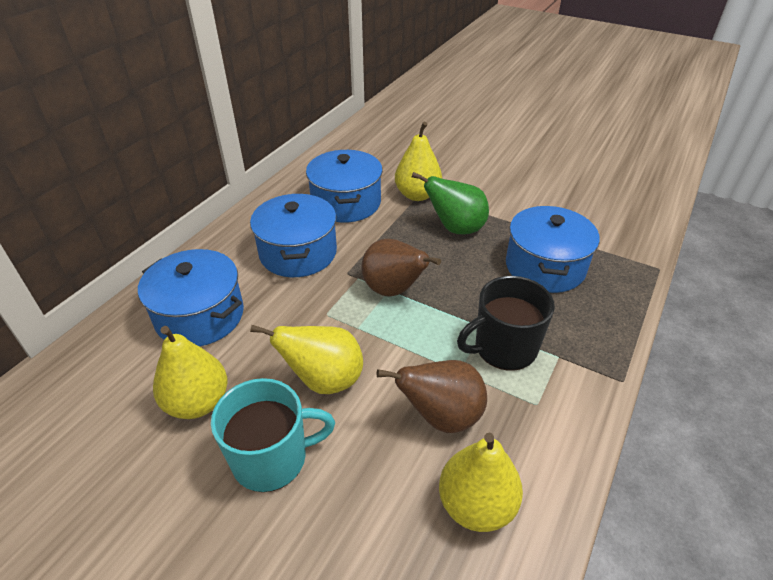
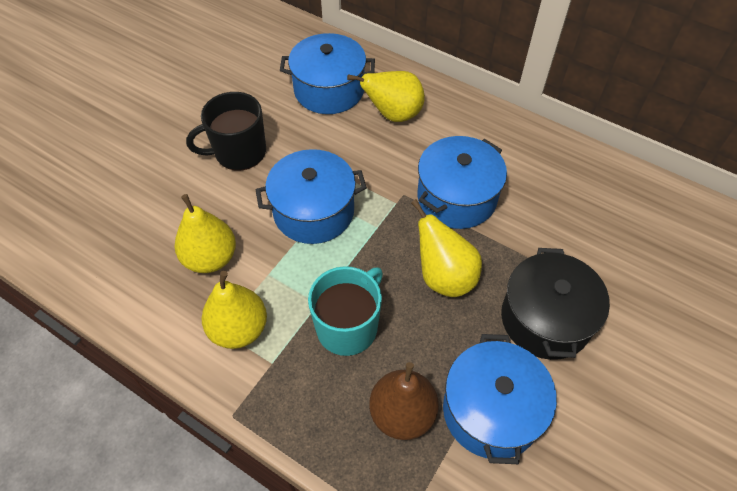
black pot: none = 0 -> [501,248,610,360] = 1
brown pear: [361,238,441,297] [377,360,487,433] = 2 -> [369,362,439,440] = 1
green pear: [412,172,489,234] = 1 -> none = 0

